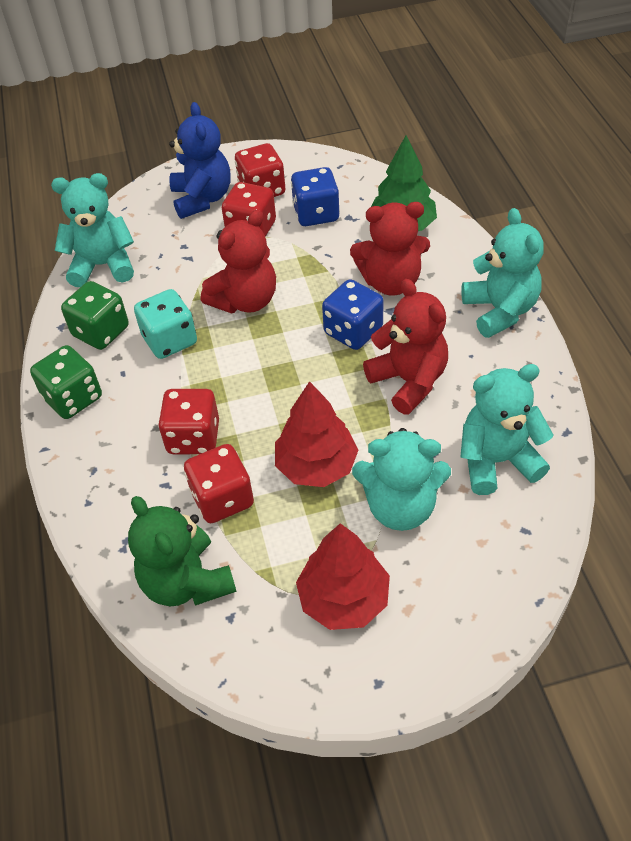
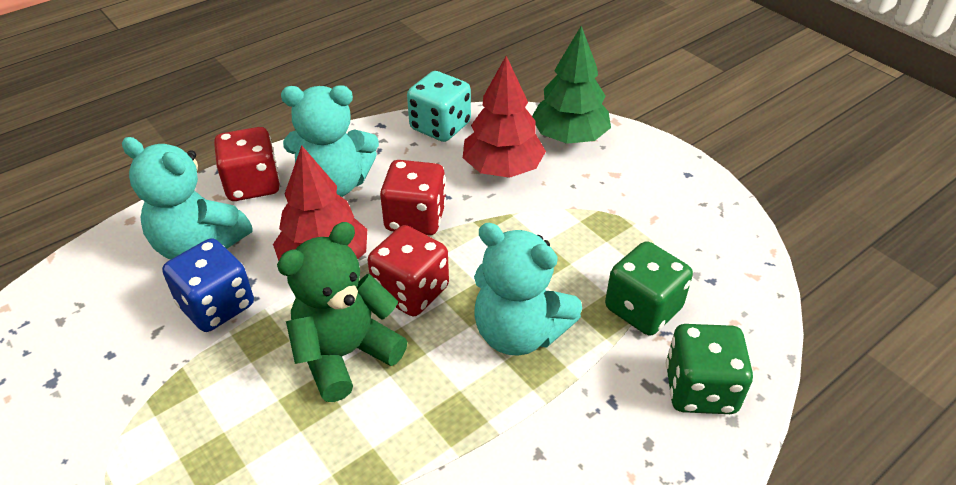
blue dice: [291,167,340,226] [322,279,384,350] = 2 -> [162,238,254,332] = 1
blue teddy bear: [169,102,230,219] = 1 -> none = 0
red dice: [158,389,219,454] [184,444,254,523] [222,182,276,237] [235,143,285,197] = 4 -> [214,127,280,201] [367,225,449,316] [380,160,446,235] = 3
red teddy bear: [201,210,276,314] [350,202,430,296] [363,279,448,415] = 3 -> none = 0
turquoise teddy bear: [51,173,134,287] [352,428,451,531] [460,364,553,495] [461,208,544,338] = 4 -> [122,137,253,260] [281,85,379,197] [474,223,582,356] = 3

